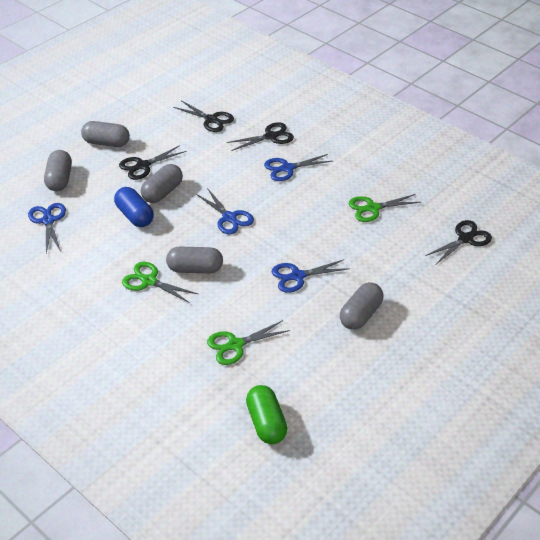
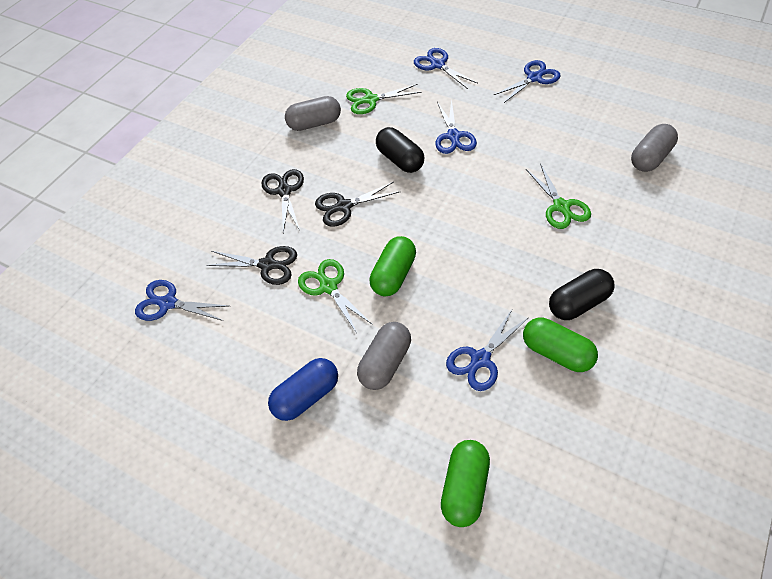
black capsule: none = 0 -> [376,127,424,173] [549,269,614,320] = 2
black scissors: [119,145,186,180] [173,101,234,132] [227,122,294,151] [425,220,492,264] = 4 -> [206,246,297,285] [262,169,304,233] [315,182,399,227] = 3
blue scissors: [28,203,66,253] [196,188,254,234] [264,154,333,181] [272,259,350,293] = 4 -> [135,280,229,321] [414,48,478,89] [435,99,477,154] [446,308,529,391] [494,60,560,103] = 5
green capsule: [246,385,287,444] = 1 -> [370,236,416,296] [441,440,490,527] [523,318,598,372] = 3
grey capsule: [44,150,72,191] [81,121,130,147] [141,164,183,203] [166,246,223,274] [340,282,383,330] = 5 -> [285,96,341,131] [357,322,411,390] [631,124,678,172] = 3

